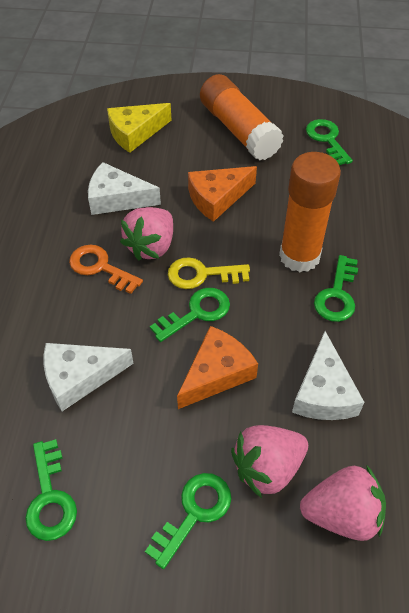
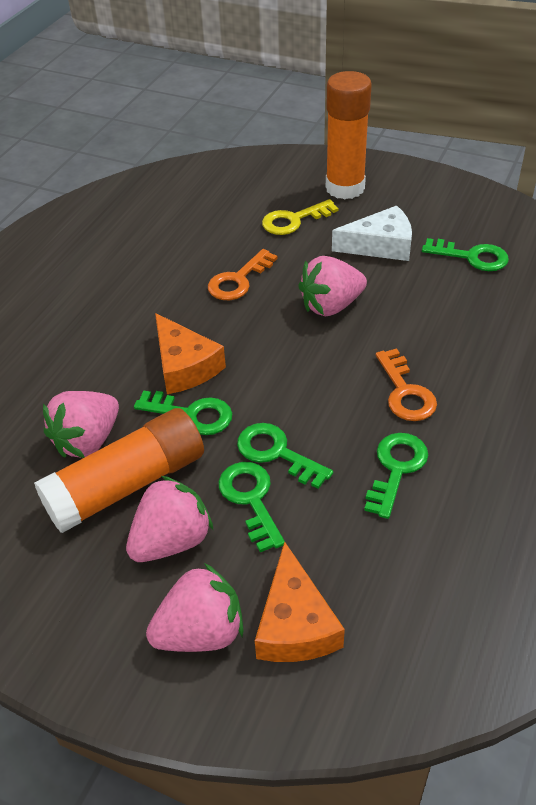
orange key: [69,245,143,294] = 1 -> [208,249,278,300] [376,348,437,421] = 2
pink strawberry: [120,207,173,260] [231,425,308,498] [300,465,386,541] = 3 -> [43,391,119,458] [126,476,213,562] [146,563,243,652] [298,256,367,316] = 4
white cheese: [44,343,134,411] [88,162,161,215] [292,331,364,420] = 3 -> [332,206,412,261] = 1
yellow cheese: [107,103,171,153] = 1 -> none = 0

